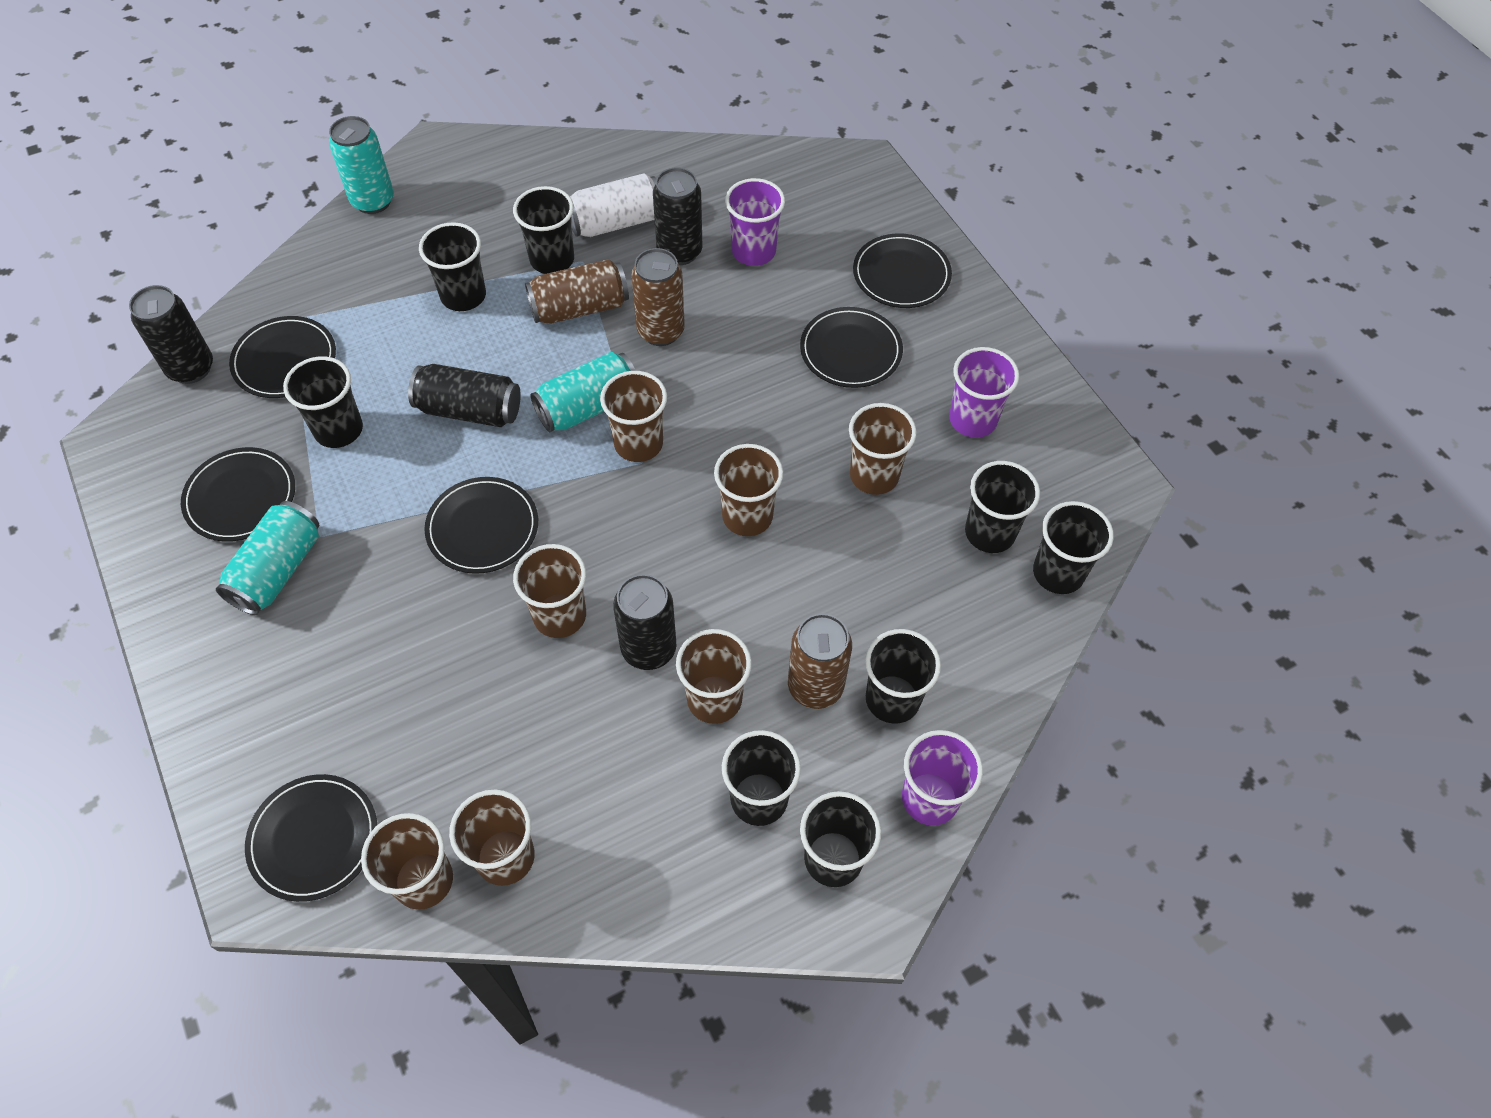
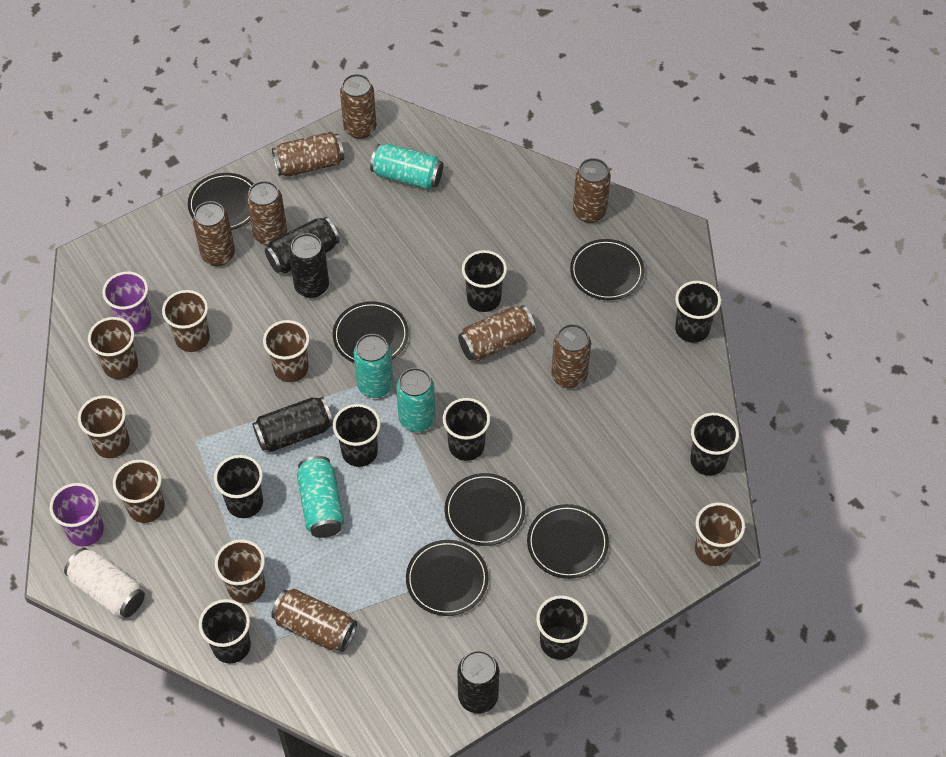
brown can: [525,259,629,324] [631,248,685,346] [788,614,852,709] = 3 -> [193,201,235,266] [247,181,287,246] [271,589,357,652] [272,132,344,177] [340,74,376,139] [458,305,536,361] [551,324,591,389] [573,158,611,223] = 8
purple cup: [725,178,785,266] [902,730,983,826] [949,347,1019,438] = 3 -> [50,483,104,546] [102,271,152,333] = 2
turquoise can: [216,501,319,615] [329,116,394,214] [531,352,636,432] = 3 -> [297,456,344,538] [354,334,393,398] [370,144,443,189] [396,368,435,432] = 4

